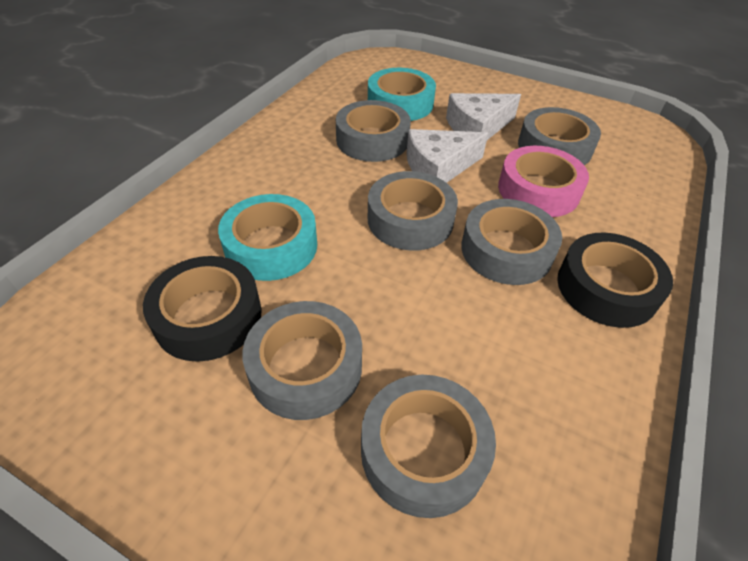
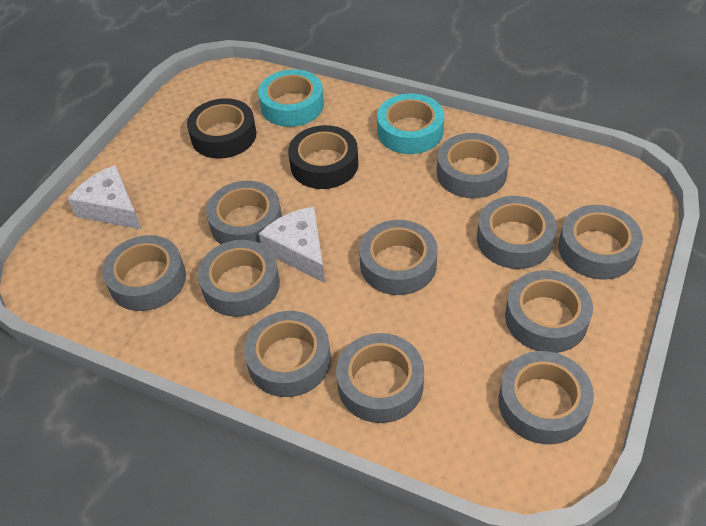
grey tape: [242,301,362,420] [336,100,411,162] [361,375,496,518] [368,171,458,251] [461,199,562,285] [518,107,601,165] = 6 -> [102,235,186,311] [198,240,280,317] [206,181,282,245] [244,311,331,397] [336,333,424,423] [359,220,438,295] [437,133,509,198] [477,196,557,269] [498,351,594,445] [505,270,593,353] [558,205,643,280] = 11
pink tape: [498,146,589,217] = 1 -> none = 0

